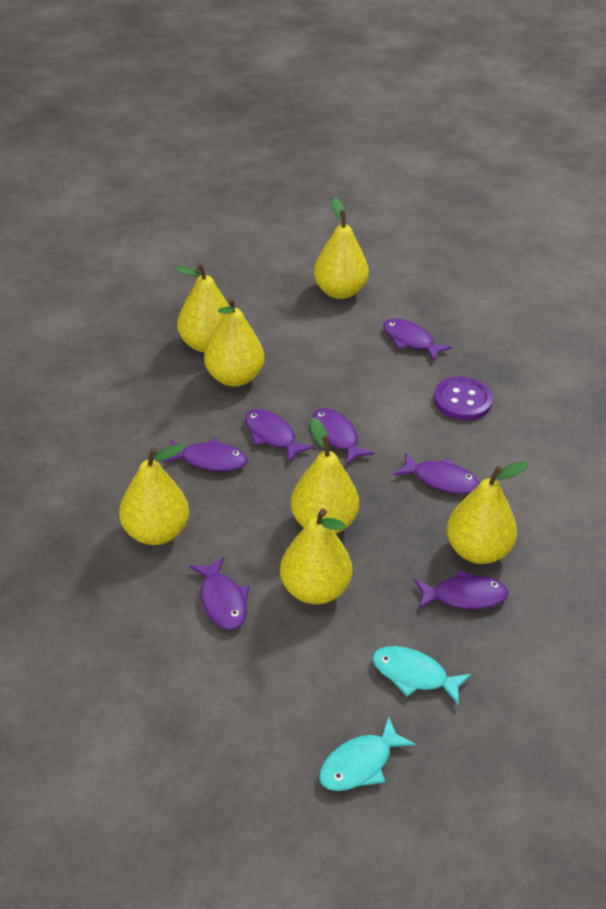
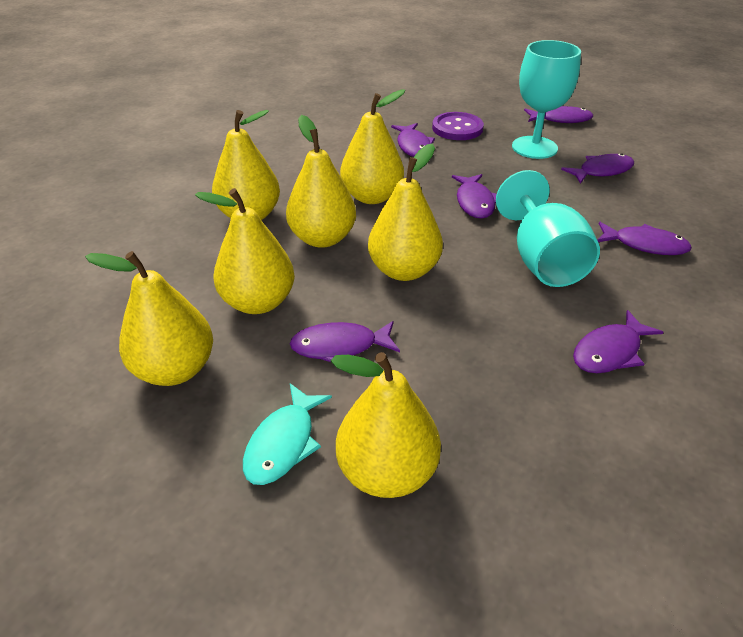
turquoise fish: [319,716,416,791] [372,646,471,705] = 2 -> [243,383,332,485] = 1
turquoise goblet: none = 0 -> [496,170,600,287] [512,40,581,159] = 2

